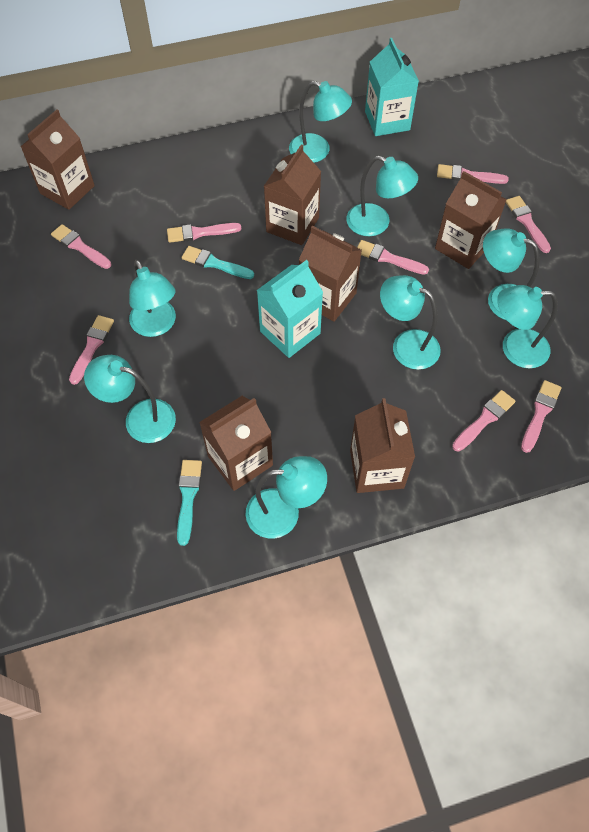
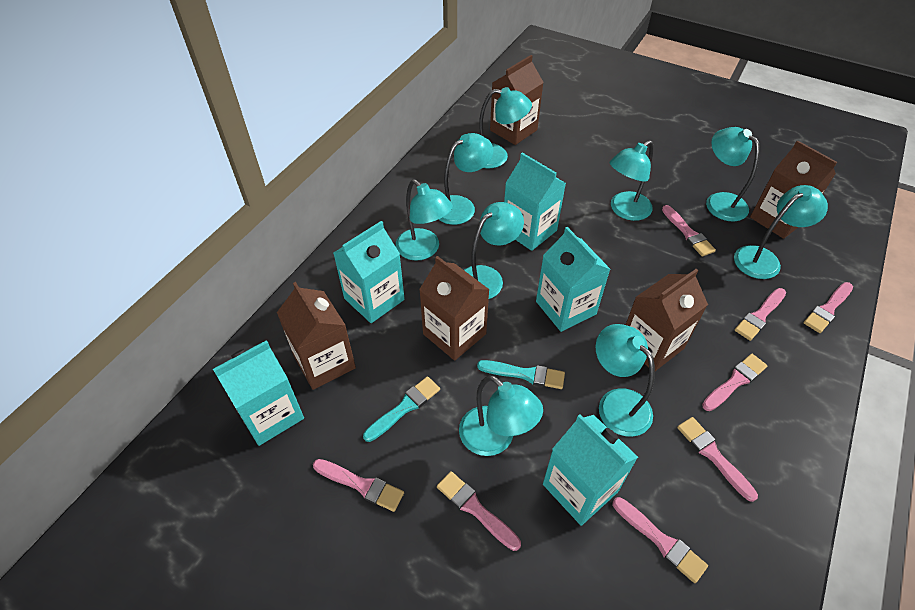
brown carton: [20,109,95,210] [199,396,273,491] [264,144,321,245] [299,226,362,322] [350,398,415,493] [435,171,507,269] = 6 -> [277,282,356,390] [419,256,490,361] [490,55,544,145] [626,269,708,371] [750,140,837,239] = 5
turquoise carton: [257,260,323,358] [365,38,419,136] = 2 -> [213,340,304,446] [334,221,405,323] [504,153,566,251] [536,227,610,332] [543,414,638,526] = 5
turquoise lamp: [84,355,176,443] [129,260,176,337] [246,456,327,539] [289,81,352,163] [346,156,418,236] [380,275,441,370] [483,228,539,320] [497,285,558,368] = 8 -> [396,179,453,261] [438,133,493,225] [459,375,543,456] [464,202,524,299] [479,87,532,168] [596,324,655,437] [610,140,653,221] [706,127,760,221] [734,185,828,279] = 9

